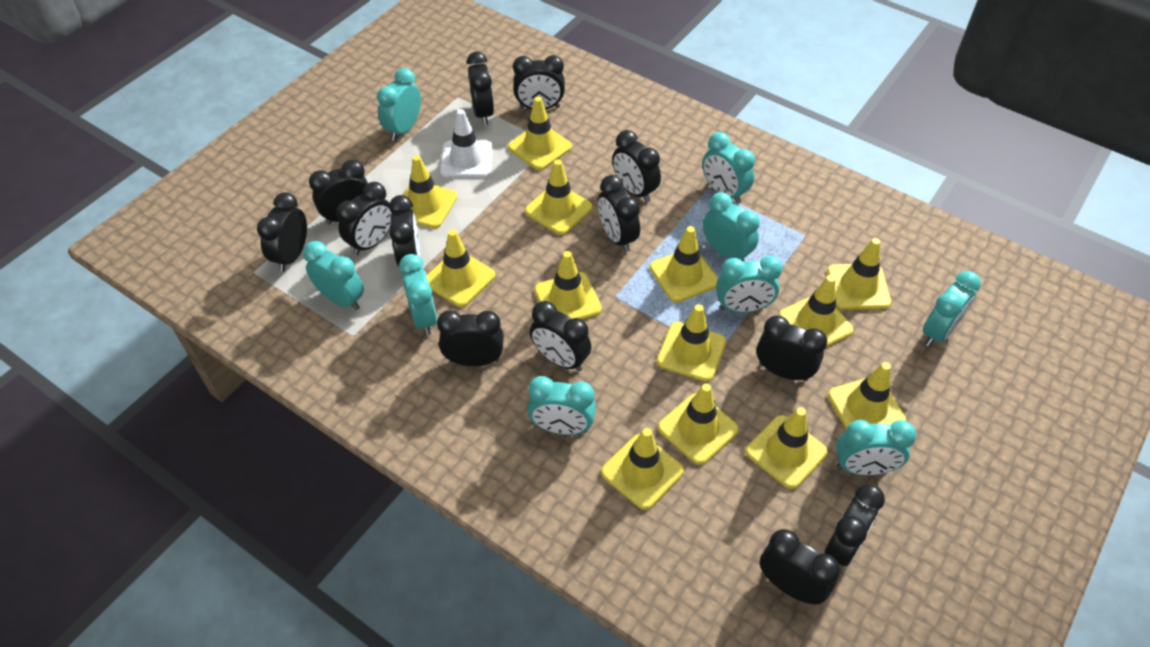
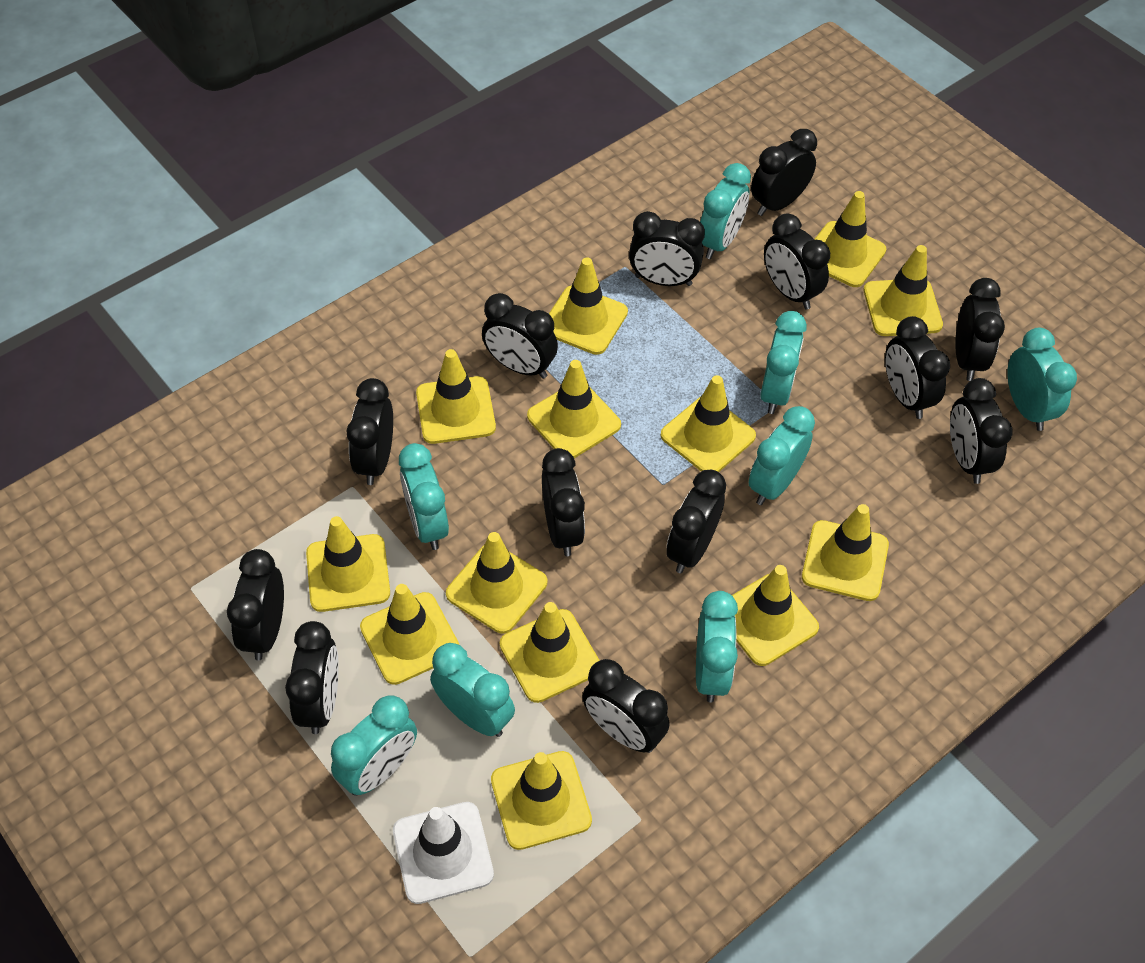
turquoise clock: [303,241,364,310] [377,68,421,141] [399,254,437,336] [527,376,596,435] [702,132,755,204] [703,192,760,262] [716,256,782,313] [836,420,916,475] [923,271,981,347] = 9 -> [331,695,417,796] [399,443,449,550] [430,643,515,737] [696,591,738,703] [700,163,751,259] [749,406,815,505] [760,311,807,414] [1007,328,1077,431] = 8

